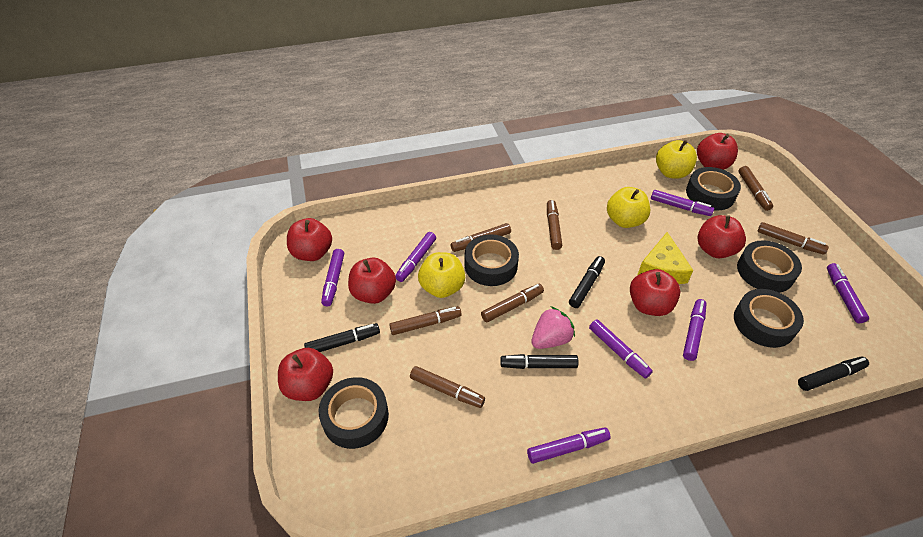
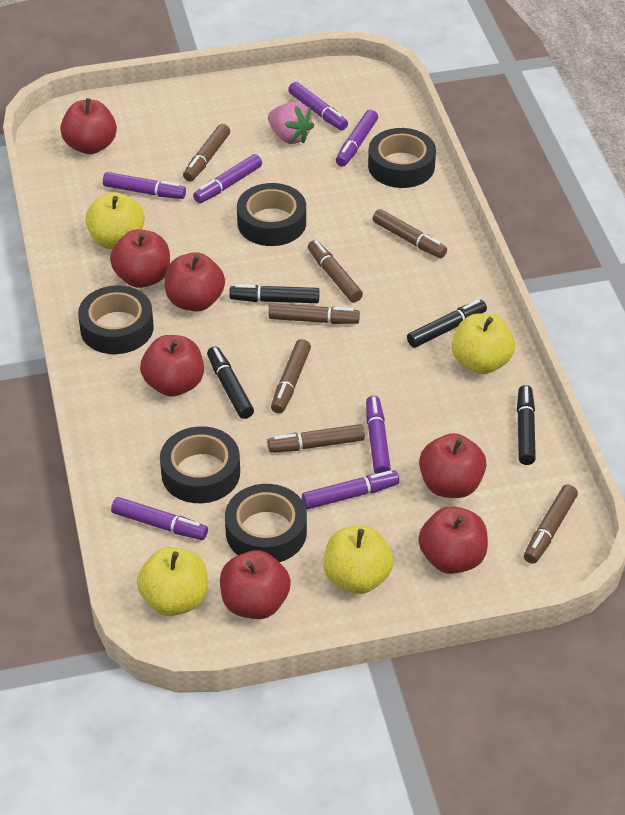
red apple: [278,348,333,401] [287,218,332,261] [348,257,396,304] [630,269,680,316] [697,133,738,170] [697,215,746,258] = 6 -> [60,98,117,154] [110,229,170,288] [140,335,204,397] [165,252,225,312] [220,550,291,619] [418,506,488,574] [419,433,487,498] = 7
yellow apple: [418,252,465,298] [607,187,650,228] [656,140,697,179] = 3 -> [85,192,145,249] [137,547,207,616] [323,526,394,594] [452,313,515,374] = 4
yellow cheese: [637,232,694,284] = 1 -> none = 0

